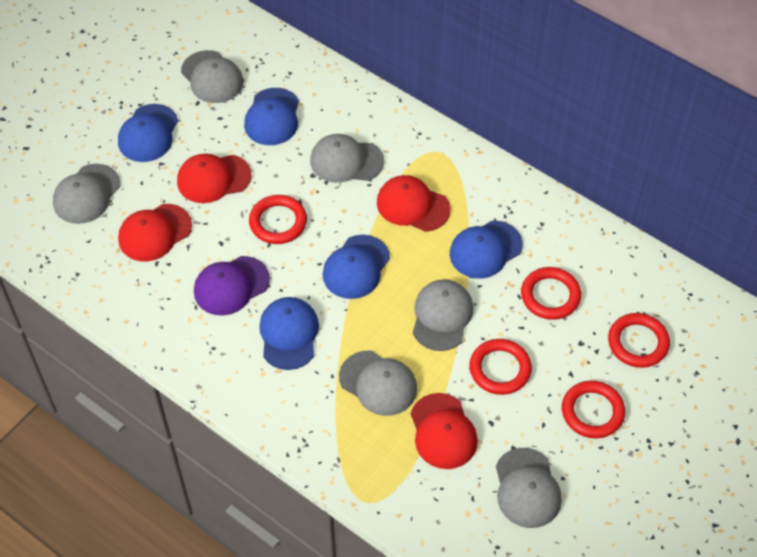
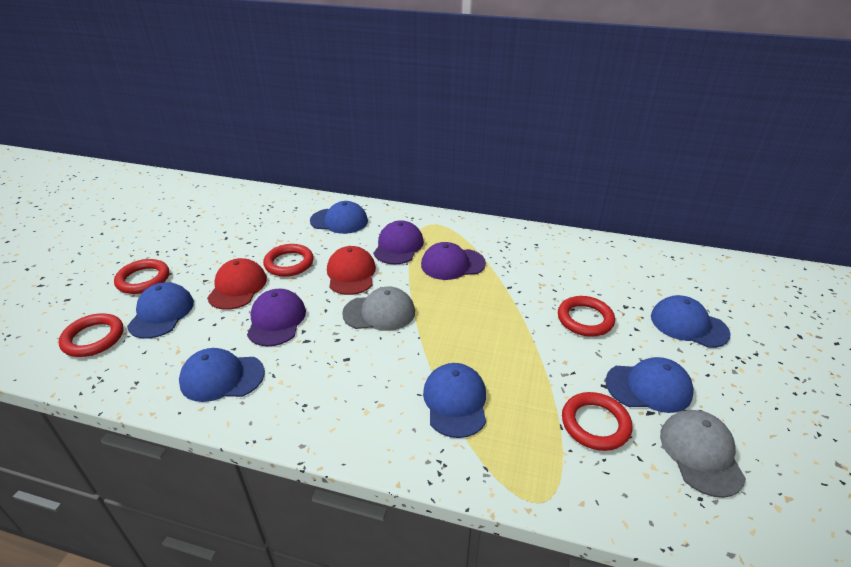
blue cap: [118,104,178,162] [244,88,299,145] [259,297,319,370] [322,235,390,299] [450,221,523,279] = 5 -> [127,282,194,339] [179,348,265,402] [310,201,368,234] [423,363,486,438] [605,357,694,413] [651,295,731,348] = 6
grey cap: [53,164,120,224] [181,50,243,103] [310,134,384,183] [339,351,417,416] [413,279,473,351] [496,448,562,528] = 6 -> [342,287,415,331] [660,410,746,498] = 2
purple cap: [194,256,270,316] = 1 -> [247,289,306,346] [374,220,424,264] [421,242,486,280] = 3
red cap: [118,204,192,261] [177,154,252,203] [377,175,450,232] [411,393,478,469] = 4 -> [207,258,267,310] [327,246,376,295] = 2

